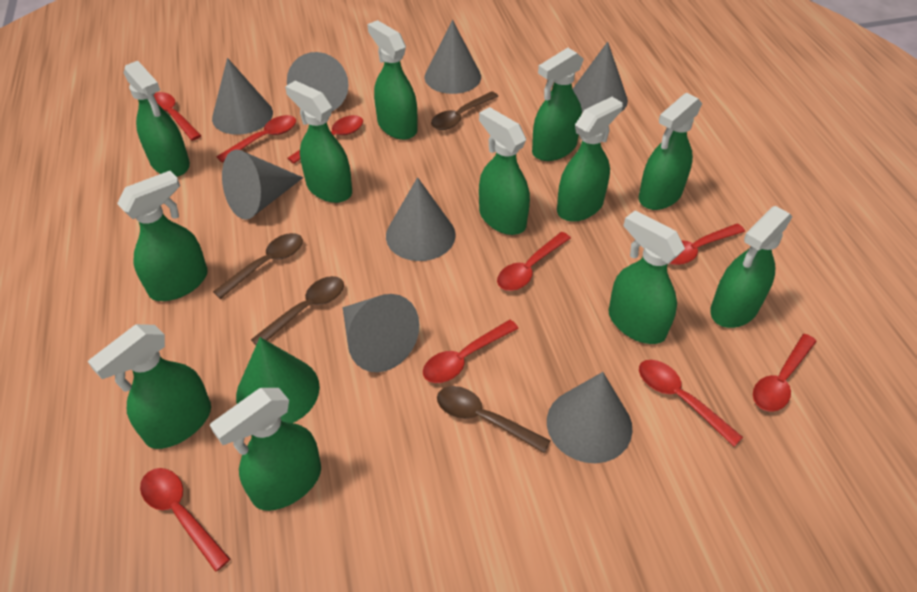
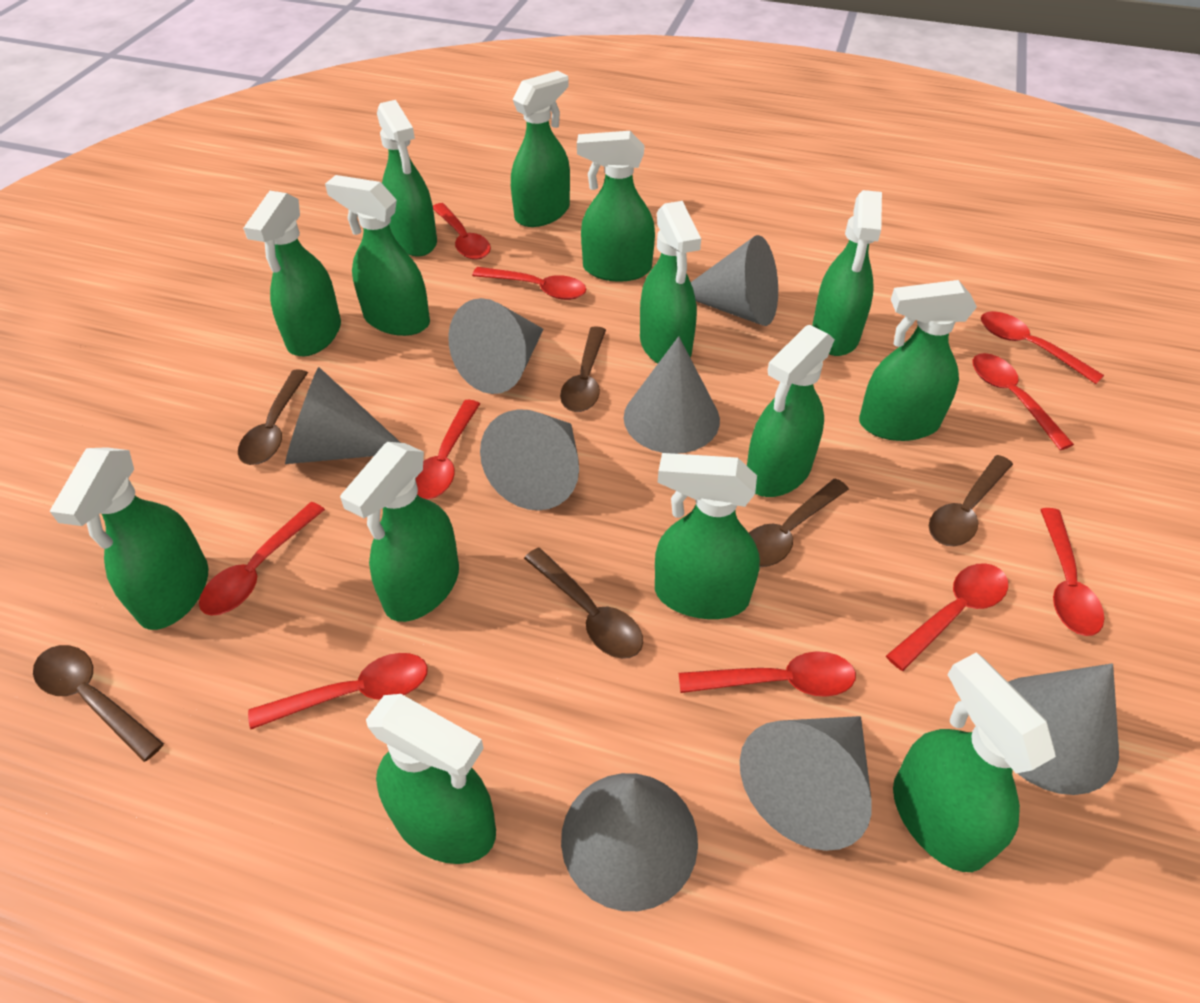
brown spoon: [213,233,303,299] [251,276,344,345] [431,91,498,130] [437,386,551,453] = 4 -> [33,645,164,762] [238,369,308,465] [524,548,643,659] [560,326,606,412] [749,478,849,567] [929,455,1013,546] = 6
green cone: [236,337,320,423] = 1 -> none = 0
green spray bottle: [88,324,211,449] [117,171,208,301] [124,61,190,177] [210,388,321,511] [285,81,352,203] [367,20,418,140] [479,107,530,235] [532,48,584,161] [557,97,623,222] [609,210,685,344] [639,93,702,210] [710,206,792,328] = 12 -> [50,447,208,630] [243,191,341,356] [325,175,430,336] [340,442,459,622] [366,694,496,864] [377,100,437,256] [511,71,570,227] [577,131,655,281] [640,201,701,364] [655,453,760,619] [747,325,835,497] [812,190,882,356] [859,280,977,441] [893,653,1056,872] = 14
red spoon: [140,468,230,572] [154,92,201,141] [216,115,296,163] [287,115,363,164] [423,320,519,383] [497,232,571,291] [639,360,743,447] [669,223,745,265] [753,334,817,412] = 9 -> [199,502,325,616] [248,653,428,729] [415,400,480,500] [433,203,491,260] [472,267,586,300] [679,651,856,697] [886,563,1008,671] [972,353,1074,450] [981,311,1104,384] [1040,508,1104,636] = 10

